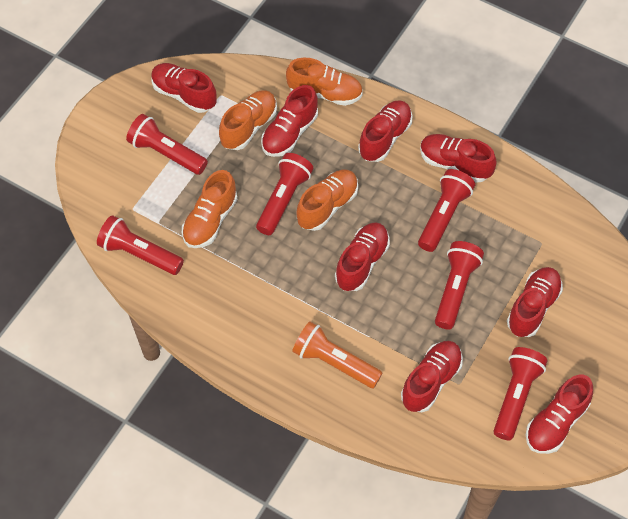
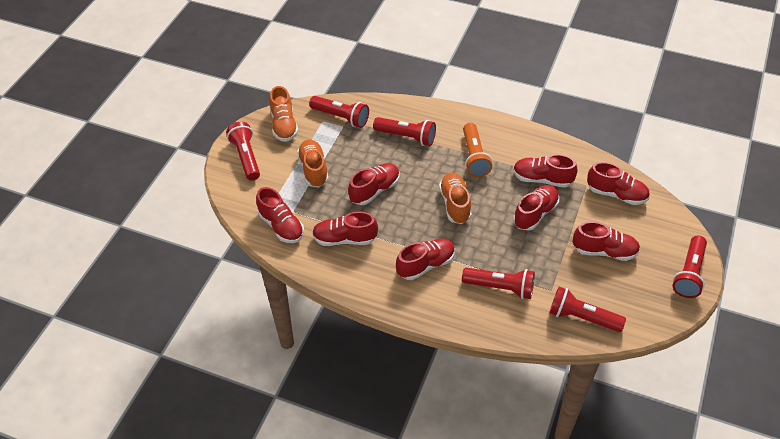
orange shoe: [182,170,237,248] [219,90,277,150] [286,58,363,106] [296,170,358,231] = 4 -> [269,86,298,142] [297,139,329,187] [439,173,472,224] = 3

